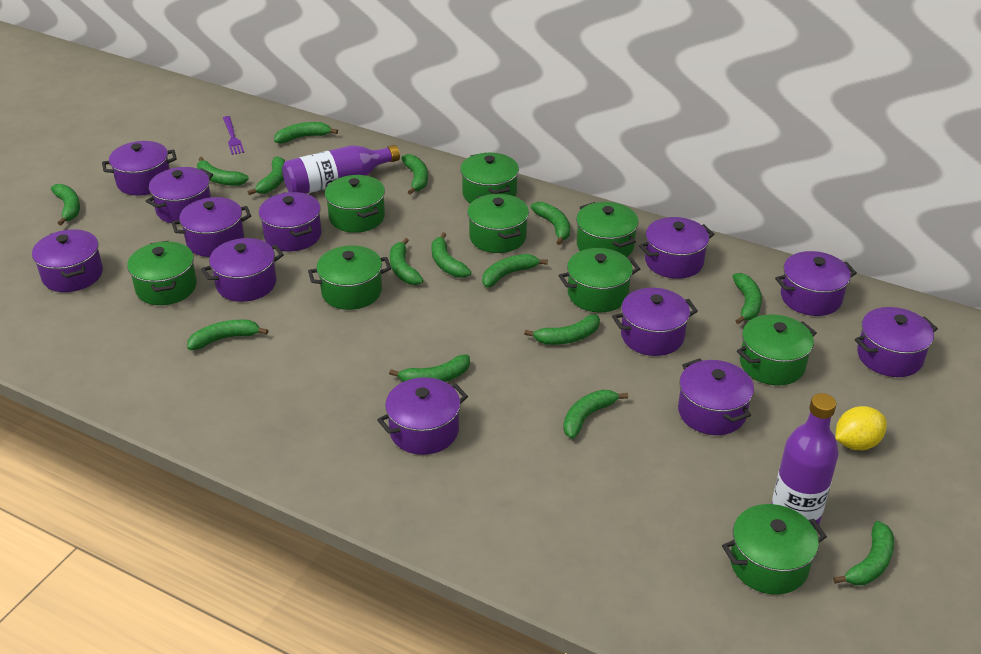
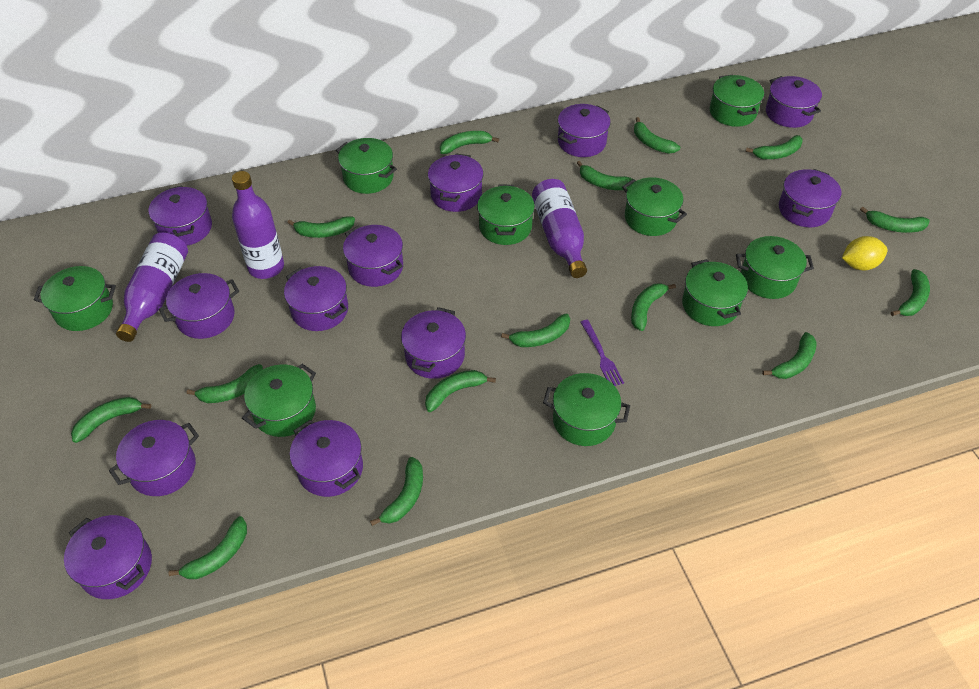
purple bottle: [282,145,400,194] [772,393,839,530] = 2 -> [116,233,188,342] [232,171,284,279] [532,179,587,278] = 3

